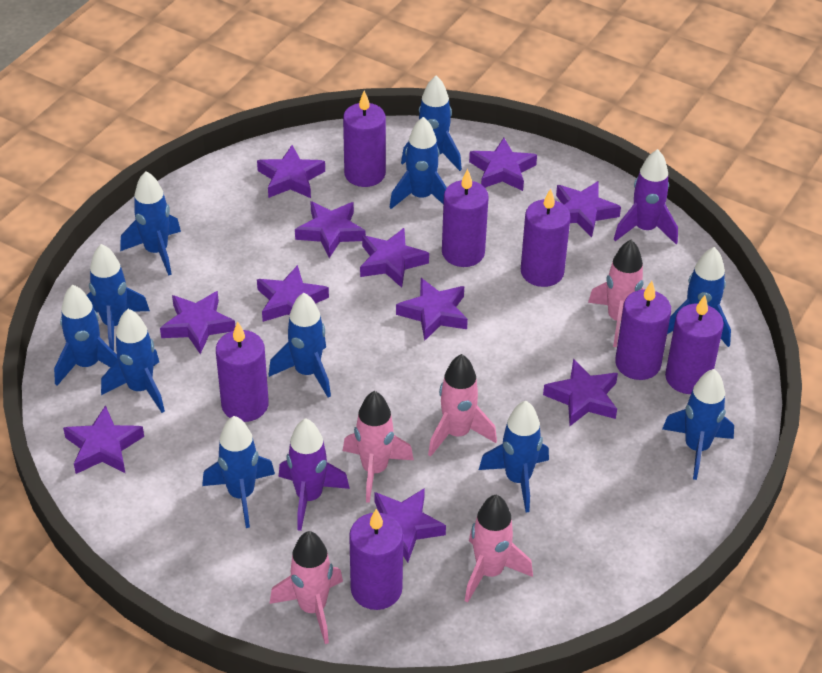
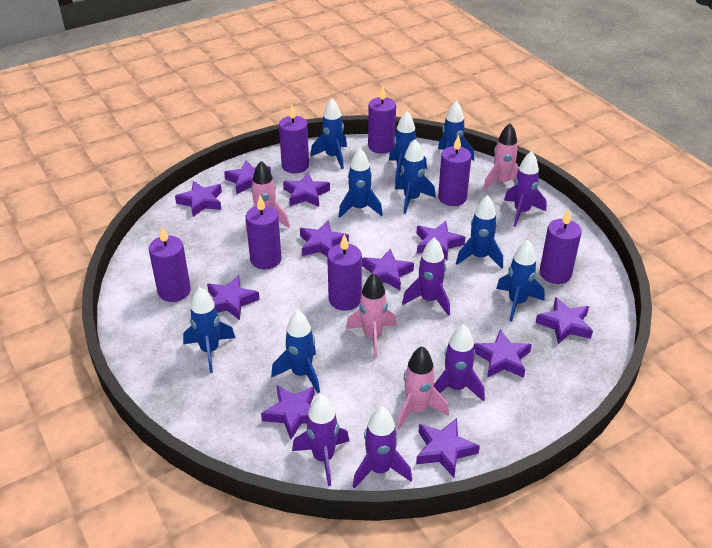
blue rocket: [54,284,117,386] [87,244,150,351] [101,309,165,413] [120,171,181,276] [202,416,275,528] [269,293,331,398] [389,117,447,209] [401,76,462,171] [479,401,549,512] [662,369,734,480] [667,247,731,347] = 11 -> [183,287,235,373] [271,310,320,393] [310,98,347,169] [339,148,383,218] [389,111,427,183] [395,139,436,214] [438,101,474,167] [456,195,503,268] [496,240,545,322] = 9
pink rocket: [269,531,343,644] [343,391,414,503] [428,354,497,457] [465,495,533,603] [588,240,645,347] = 5 -> [245,161,290,233] [346,273,397,358] [397,346,449,430] [483,123,519,191] = 4
purple rocket: [278,418,350,531] [614,149,678,244] = 2 -> [292,395,349,486] [352,406,412,489] [402,237,450,316] [434,324,485,402] [504,151,546,227] = 5

